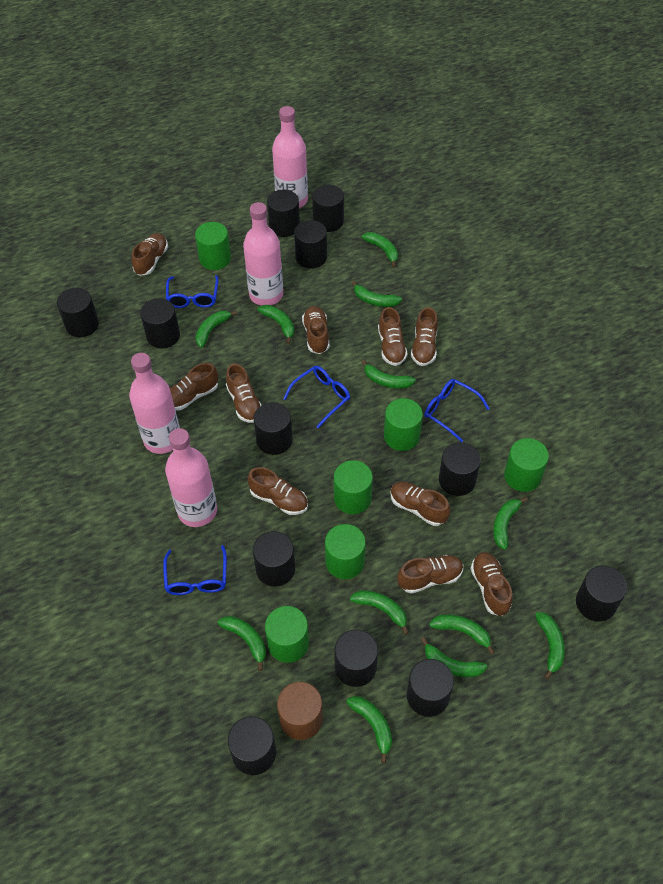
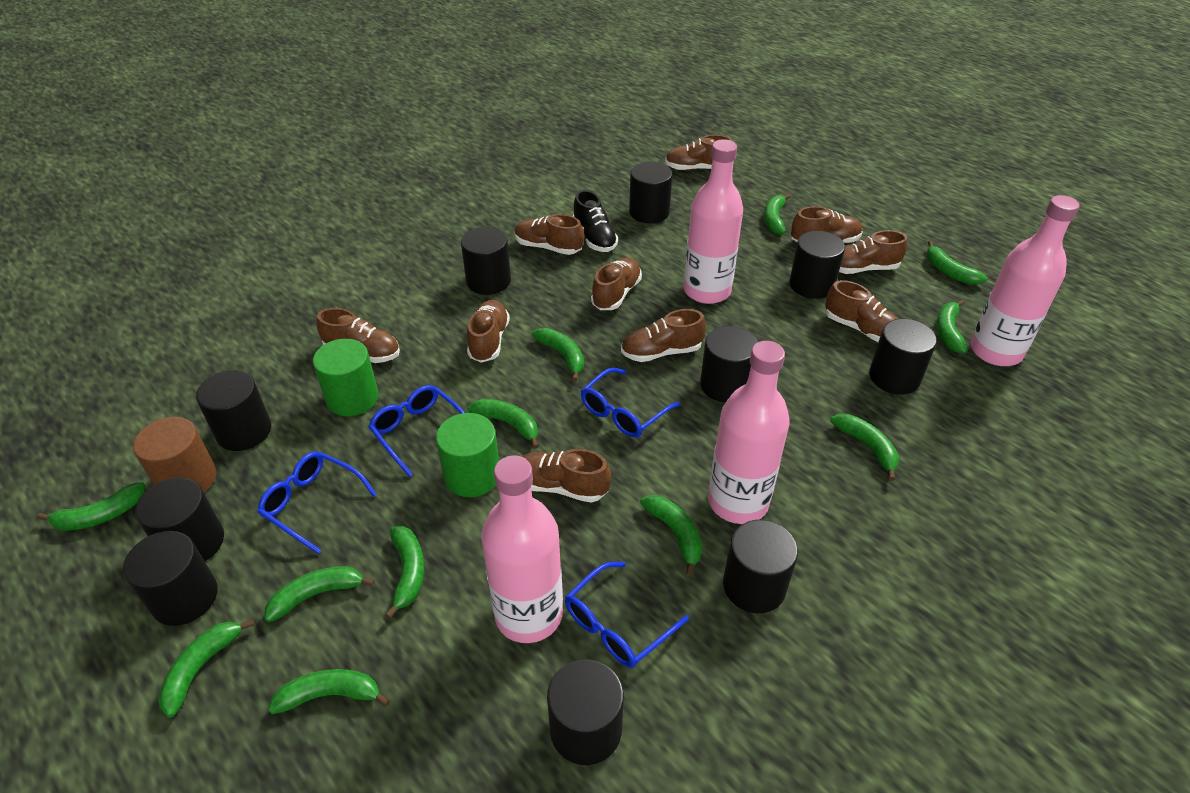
black cylinder: [57,288,99,337] [140,298,180,349] [228,716,276,775] [253,531,295,587] [254,402,293,455] [267,189,300,237] [294,220,327,268] [312,185,344,232] [334,630,378,687] [407,659,454,717] [439,442,481,496] [576,565,627,622] = 12 -> [123,531,218,626] [135,478,224,561] [196,370,271,451] [461,227,511,295] [547,659,624,765] [629,162,673,223] [700,326,758,403] [723,520,798,613] [789,231,845,299] [869,318,937,395] = 10
black shoe: none = 0 -> [573,190,618,252] = 1
green cylinder: [195,222,231,270] [265,606,309,663] [325,524,366,579] [334,460,373,514] [384,398,423,451] [504,438,549,492] = 6 -> [313,339,379,416] [436,413,499,497] = 2

